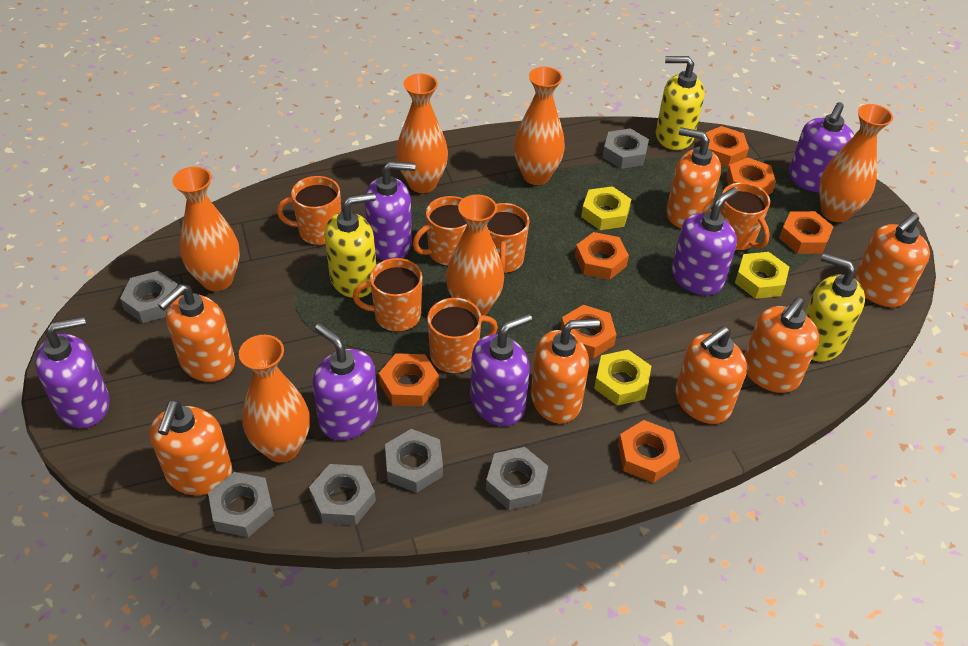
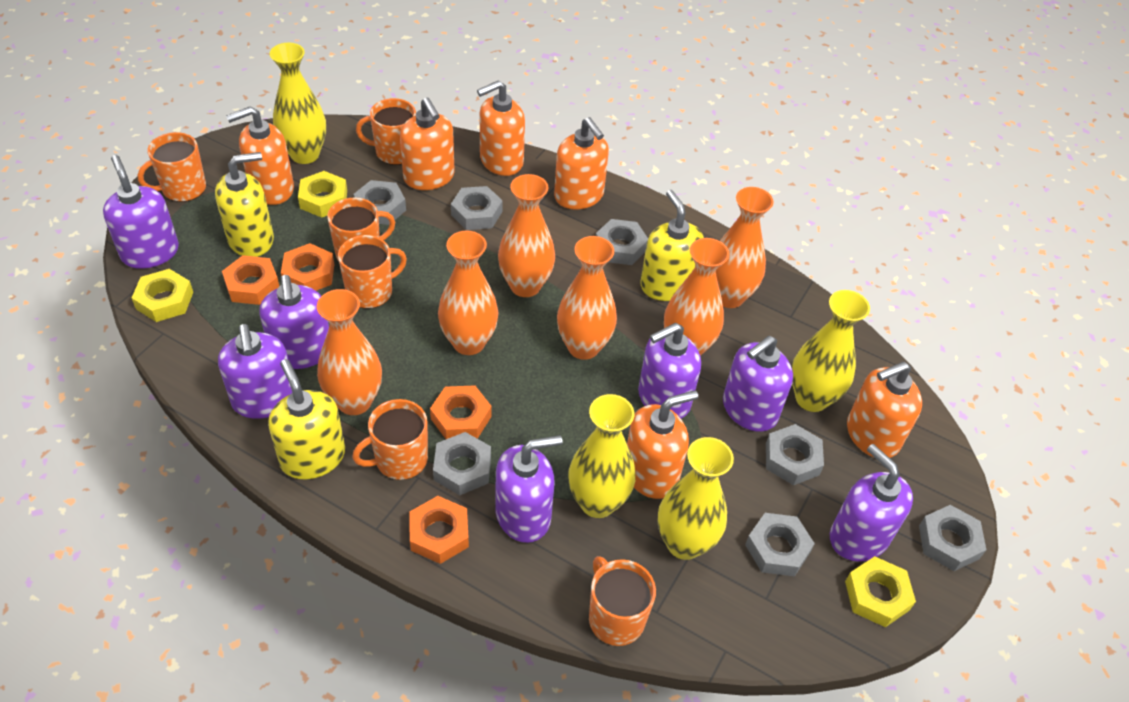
grey nut: [120,271,178,323] [208,472,274,537] [309,464,376,525] [385,429,443,493] [486,447,548,510] [603,128,649,169] = 6 -> [353,180,406,225] [433,432,491,495] [451,186,503,230] [596,219,648,265] [745,513,815,577] [766,424,824,485] [919,505,986,571] = 7
orange nut: [379,353,439,406] [561,305,617,359] [575,232,629,280] [618,420,680,483] [706,126,749,167] [726,158,776,195] [779,211,834,254] = 7 -> [222,255,279,305] [281,243,334,291] [409,496,469,564] [430,385,492,439] = 4
orange soap dispenser: [150,400,233,495] [158,284,235,382] [531,318,600,424] [666,127,721,228] [675,326,747,424] [744,297,819,393] [854,212,930,307] = 7 -> [226,107,294,205] [400,97,455,190] [477,80,525,176] [554,117,609,209] [627,390,698,499] [847,362,922,458] = 6
purple soap dispenser: [35,316,110,428] [312,323,378,440] [365,161,415,260] [470,313,532,426] [671,187,738,295] [789,102,854,193] = 6 -> [103,155,179,269] [218,324,292,419] [259,275,329,369] [495,435,563,543] [638,323,701,419] [723,336,793,432] [830,444,913,562] = 7
yellow vase: none = 0 -> [270,43,326,164] [568,394,636,518] [658,437,734,560] [792,290,870,412] = 4

